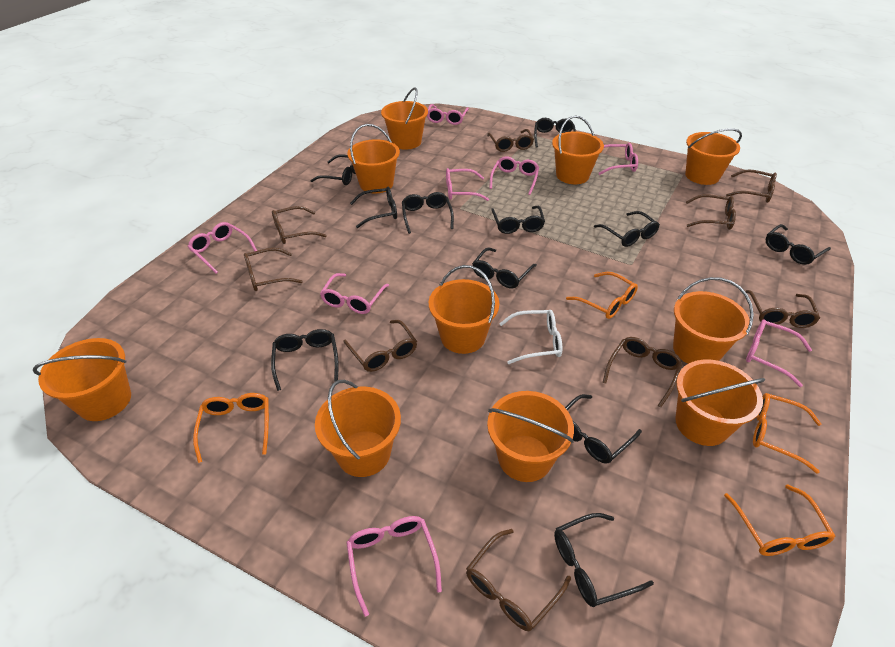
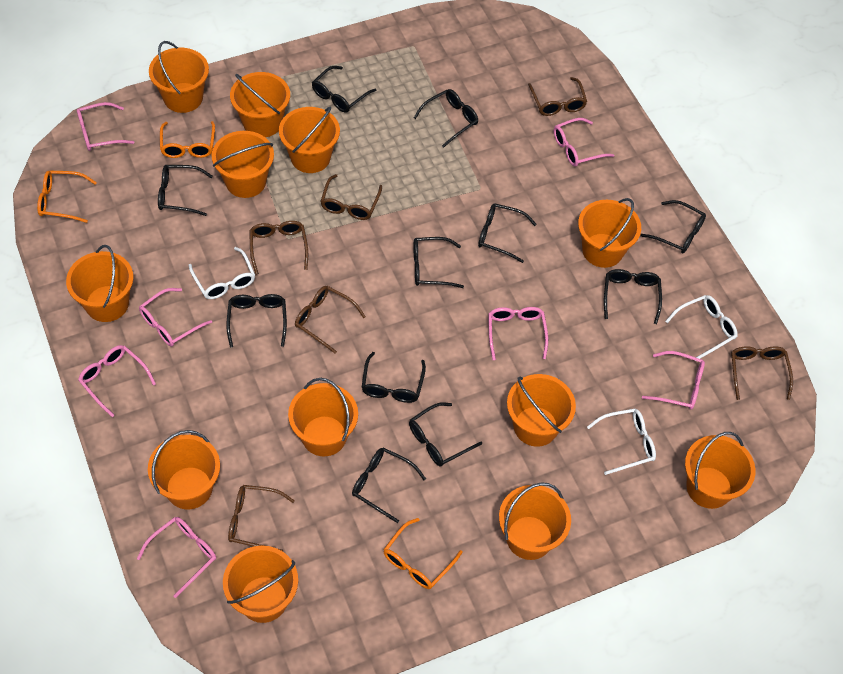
brown glasses: [244,248,303,291] [272,206,327,244] [343,320,417,372] [466,529,571,631] [487,129,534,152] [603,337,683,408] [686,194,736,230] [726,169,777,203] [745,290,820,328] = 9 -> [228,485,295,551] [249,221,308,275] [295,286,366,353] [320,174,382,220] [528,77,587,116] [731,346,793,400] = 6
orange bucket: [33,338,131,421] [315,380,401,477] [347,124,400,193] [381,87,428,150] [429,265,499,354] [487,391,574,482] [552,116,604,184] [673,277,754,364] [675,360,765,446] [685,128,742,185] = 10 -> [66,245,134,322] [148,430,220,509] [149,41,209,113] [212,131,274,198] [223,546,298,623] [230,72,290,137] [279,107,340,173] [288,378,358,456] [499,482,571,560] [507,374,576,447] [578,198,641,268] [685,432,756,509] = 12
orange glasses: [193,393,269,463] [566,272,638,319] [724,484,835,556] [753,393,821,474] = 4 -> [37,170,97,223] [160,121,215,158] [383,518,463,589] = 3
pink glasses: [188,222,257,274] [320,273,389,314] [346,516,442,617] [427,104,469,125] [446,168,489,201] [489,156,539,195] [599,143,638,175] [746,319,812,387] = 8 -> [77,102,134,151] [78,345,156,417] [137,517,216,598] [139,288,212,347] [488,307,548,360] [554,118,614,166] [642,351,705,409] = 7
white glasses: [499,310,562,364] = 1 -> [189,247,255,299] [587,409,656,475] [665,295,738,359] = 3

